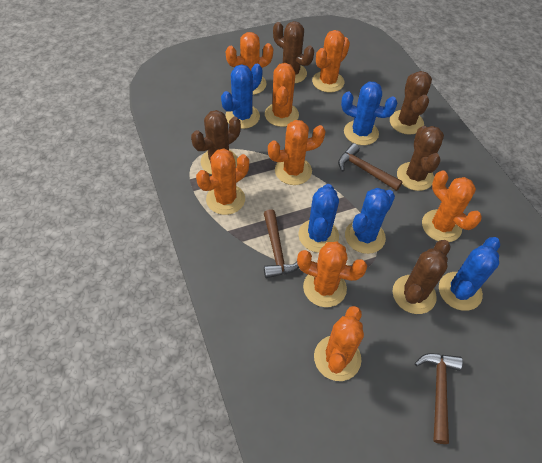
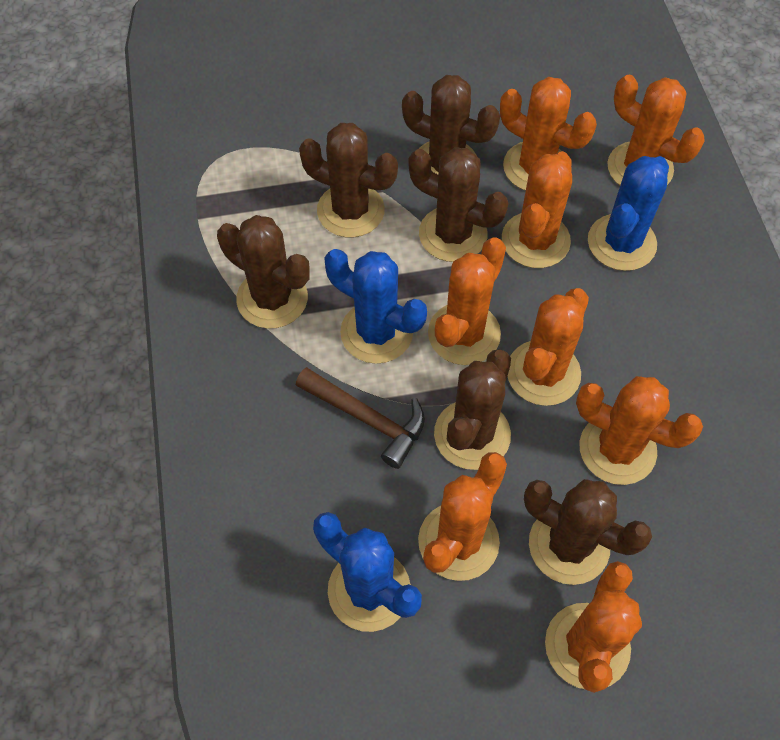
blue cactus: [221,64,262,129] [298,184,339,253] [341,82,398,145] [345,188,395,254] [439,237,500,311] = 5 -> [313,512,422,632] [324,249,427,364] [588,156,669,271] = 3
brown cactus: [191,110,241,175] [273,21,314,83] [390,71,432,135] [393,240,450,314] [397,126,444,191] = 5 -> [217,215,310,329] [299,123,398,237] [402,75,500,175] [409,147,508,262] [434,349,511,470] [524,479,652,585] = 6
brown hammer: [264,209,299,278] [338,143,403,191] [415,353,463,444] = 3 -> [296,367,425,469] = 1

